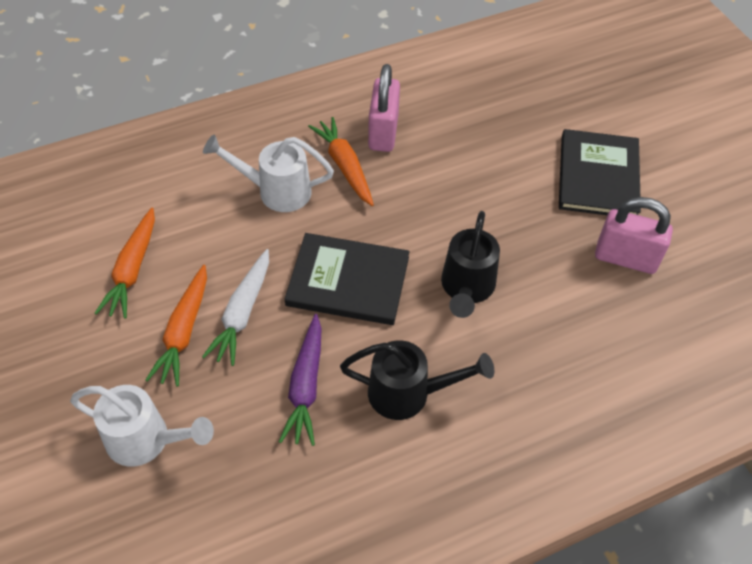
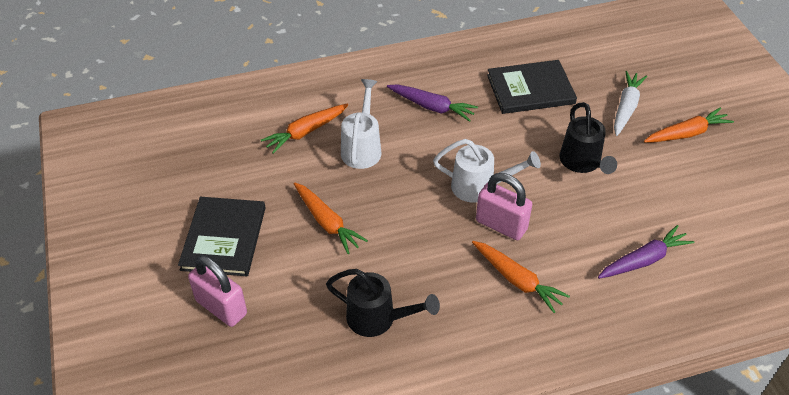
orange carrot: [95,208,155,319] [146,265,207,386] [308,117,374,206] = 3 -> [261,104,348,154] [294,183,368,254] [472,241,570,313] [644,107,734,143] = 4
purple carrot: [279,314,322,446] = 1 -> [387,84,478,122] [598,225,694,279] = 2

